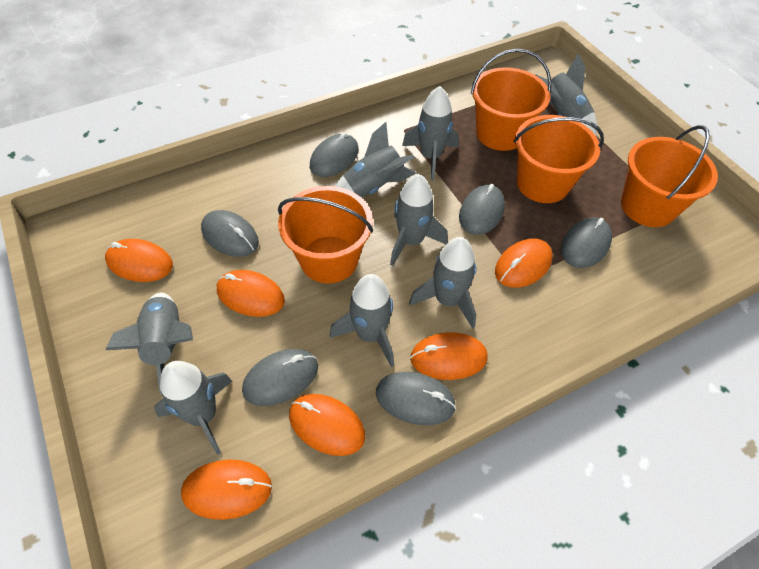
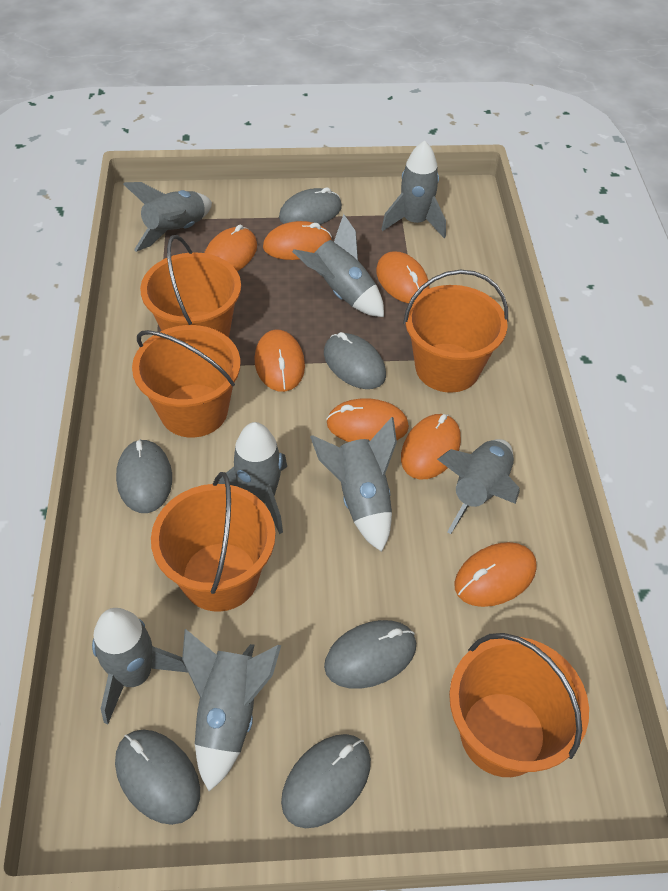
orange bucket: [278,186,373,283] [471,48,551,151] [514,115,604,203] [621,125,718,227] = 4 -> [132,325,241,437] [140,235,241,338] [151,472,276,612] [403,270,508,393] [449,633,589,777] = 5
orange mouse: [105,239,173,282] [181,460,272,520] [217,270,285,317] [289,394,365,456] [410,332,488,380] [495,239,552,288] = 6 -> [204,224,257,271] [255,329,305,392] [263,221,332,260] [326,398,409,442] [376,251,430,303] [401,414,461,480] [454,542,537,607] = 7

